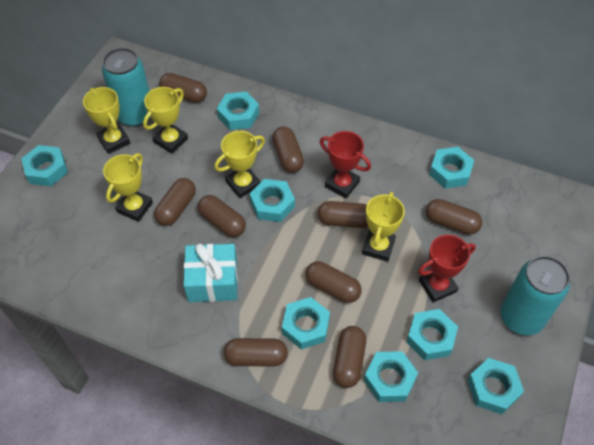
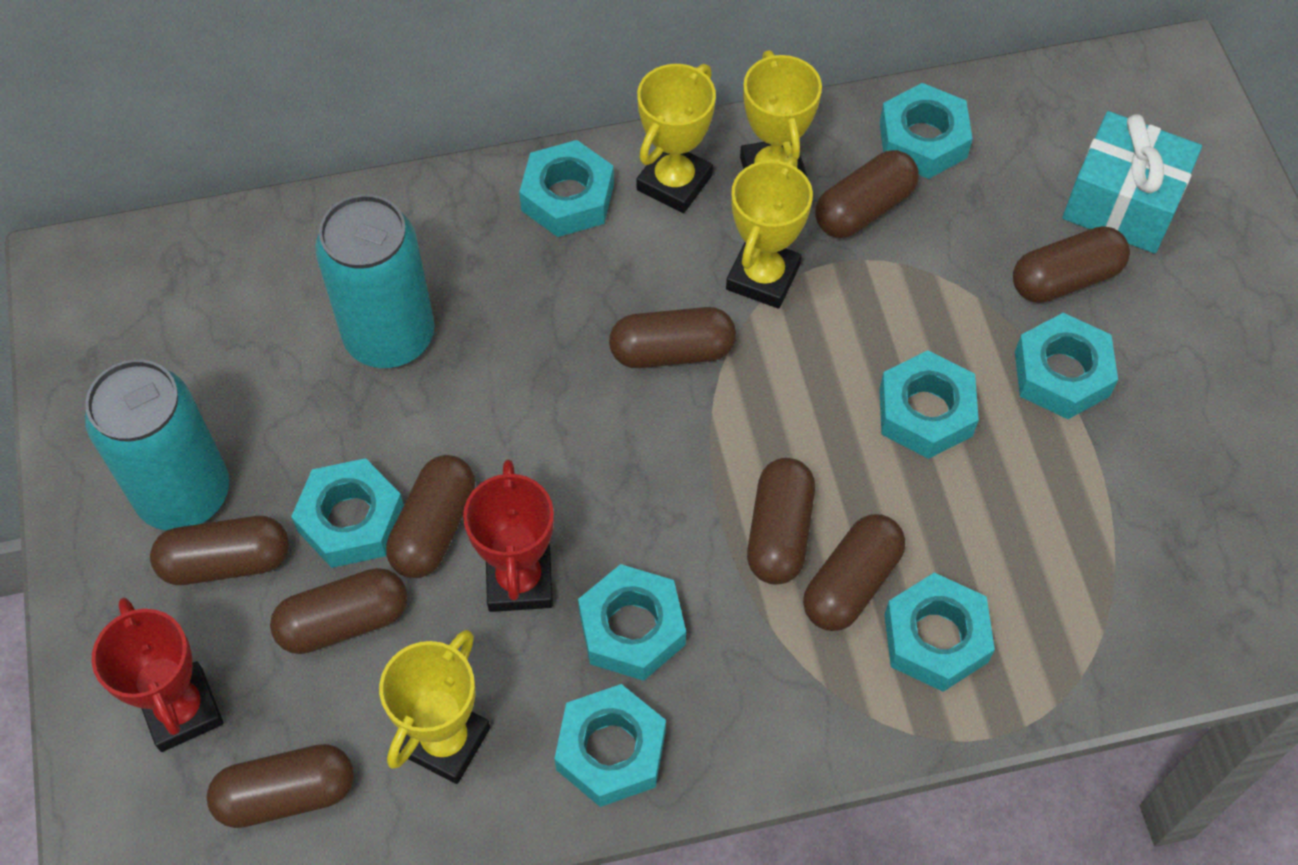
yellow trophy: [83,87,130,154] [103,153,153,222] [143,87,188,154] [215,131,265,198] [362,192,405,262] = 5 -> [379,630,490,784] [637,64,716,213] [726,157,813,309] [740,50,822,178] = 4

